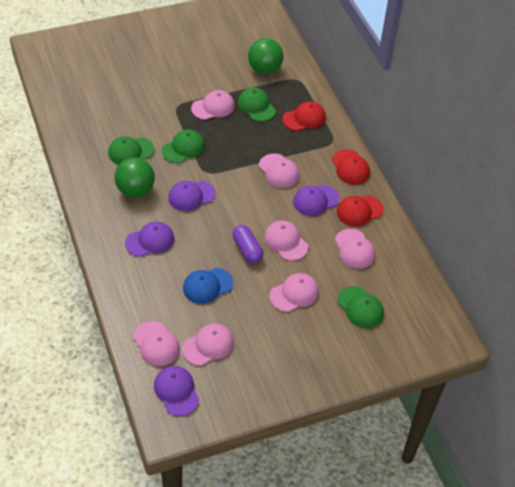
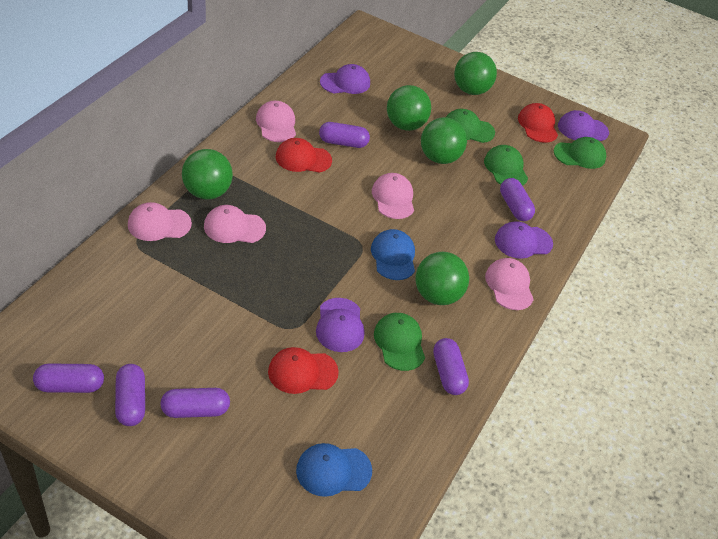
blue cap: [183,268,233,304] = 1 -> [296,443,372,497] [371,229,415,280] = 2
green ball: [114,157,155,198] [248,38,283,74] = 2 -> [182,149,233,200] [387,85,431,131] [415,252,469,305] [421,117,467,164] [454,52,497,95] = 5
pink cap: [134,321,180,366] [182,323,234,366] [191,90,235,120] [259,154,299,188] [264,220,308,261] [269,273,319,312] [335,229,375,269] = 7 -> [128,202,192,241] [204,205,266,243] [256,101,296,142] [372,173,414,219] [485,258,534,310] = 5
purple capsule: [232,225,264,263] = 1 -> [33,363,104,393] [115,364,145,426] [160,388,230,418] [319,122,370,148] [433,338,469,395] [500,178,535,221] = 6

